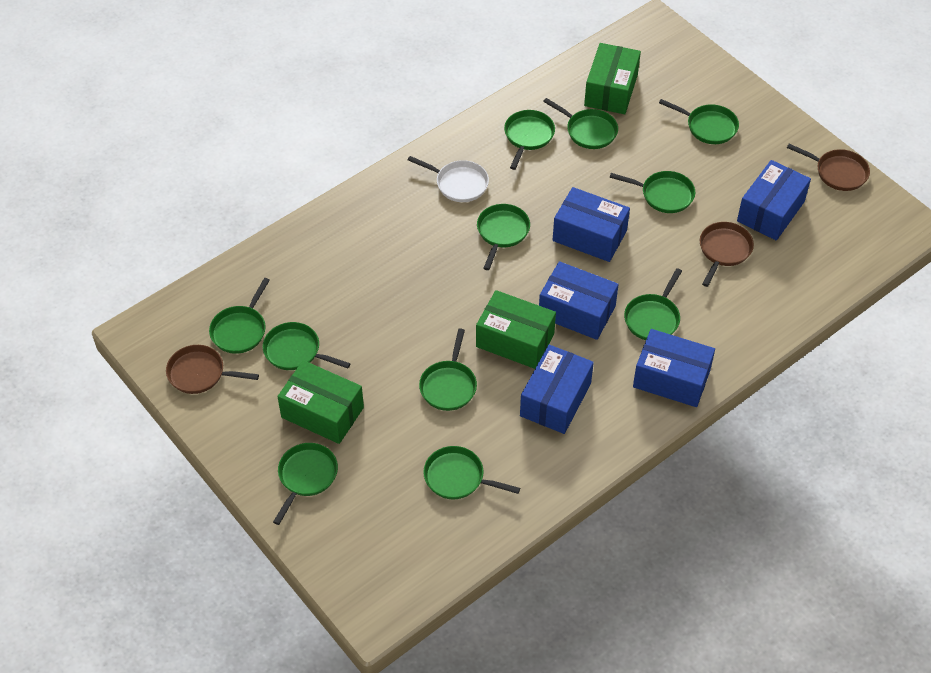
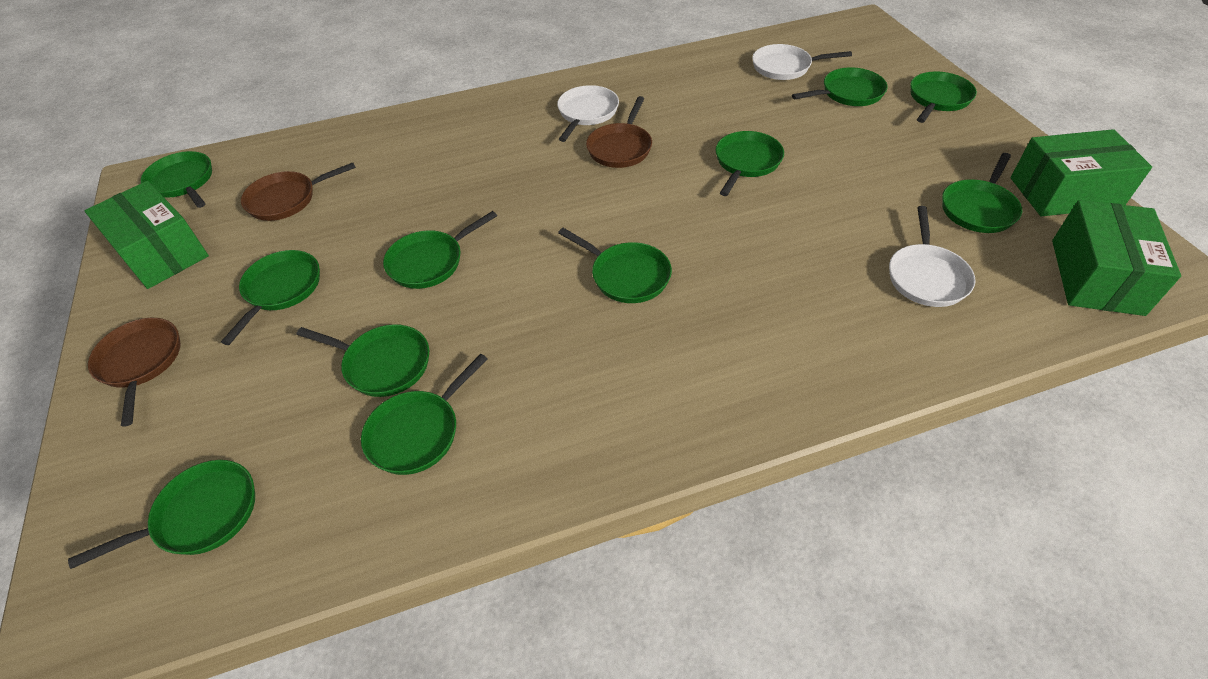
blue box: [520,345,594,434] [539,261,619,340] [553,187,630,262] [633,329,715,407] [737,160,811,241] = 5 -> none = 0
white pan: [408,156,489,202] = 1 -> [557,85,619,142] [752,44,852,80] [889,206,975,307] = 3

